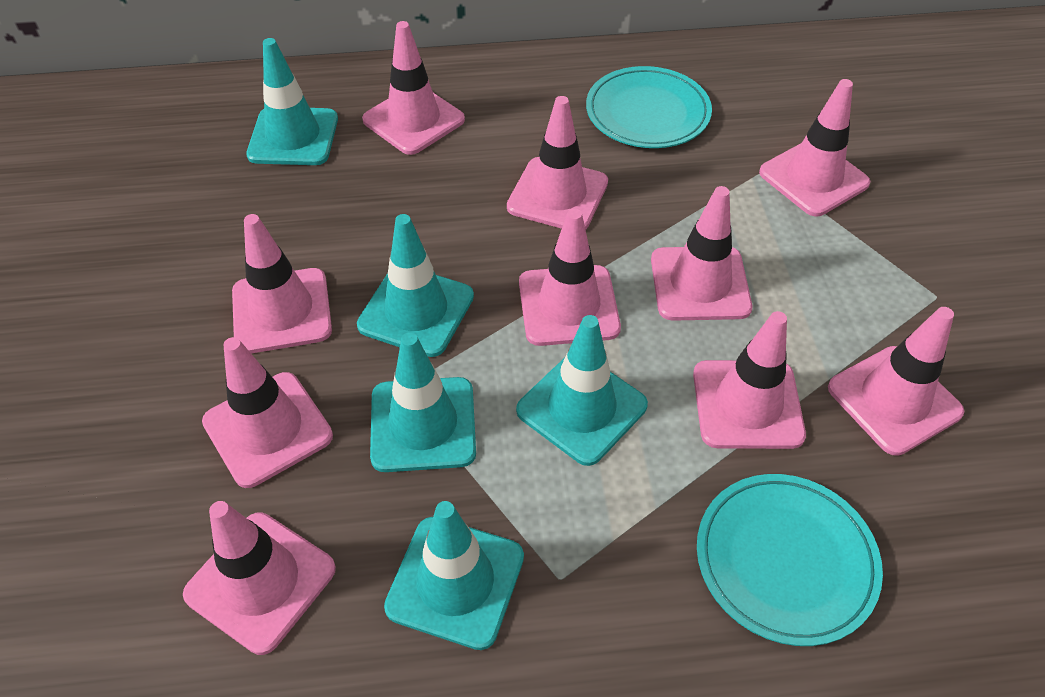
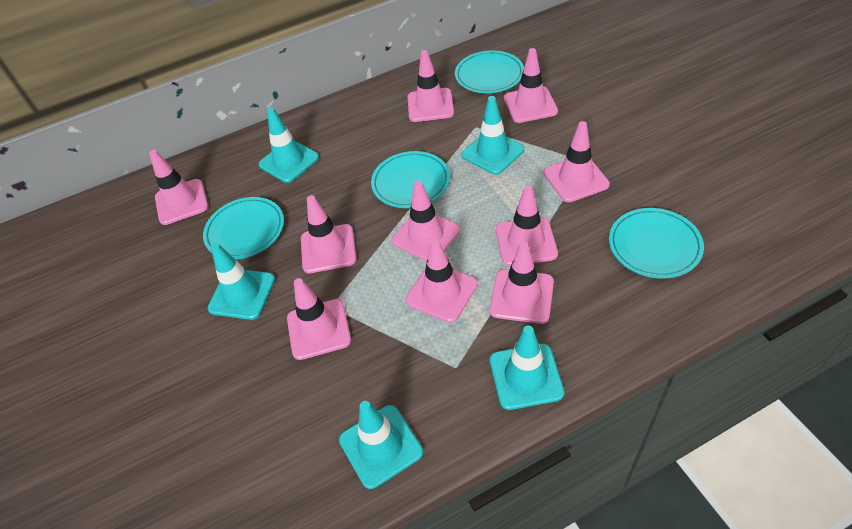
turquoise plate: [586,66,712,148] [697,474,883,646] = 2 -> [203,197,284,259] [371,151,450,208] [455,51,524,93] [609,208,704,278] = 4

